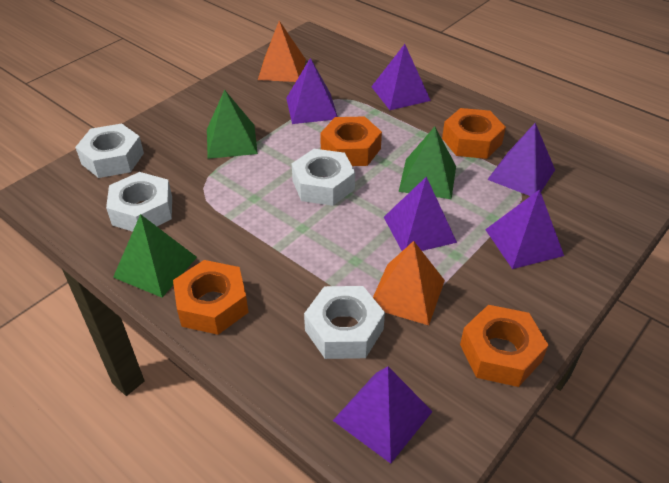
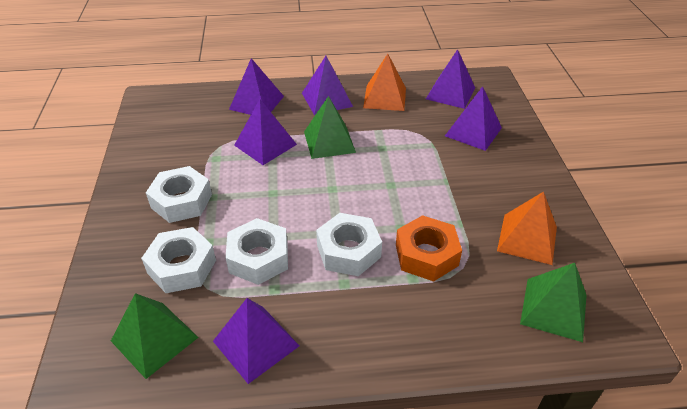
orange nut: [173,260,249,335] [320,116,382,166] [442,108,506,159] [460,305,548,387] = 4 -> [396,215,462,282] = 1

